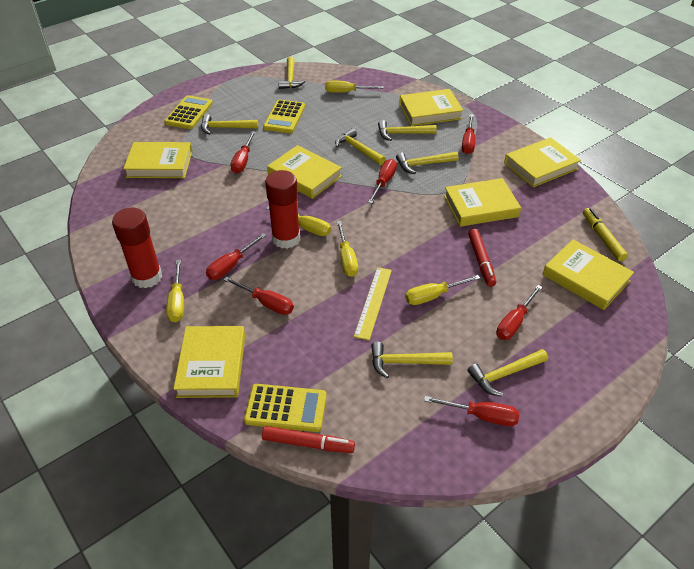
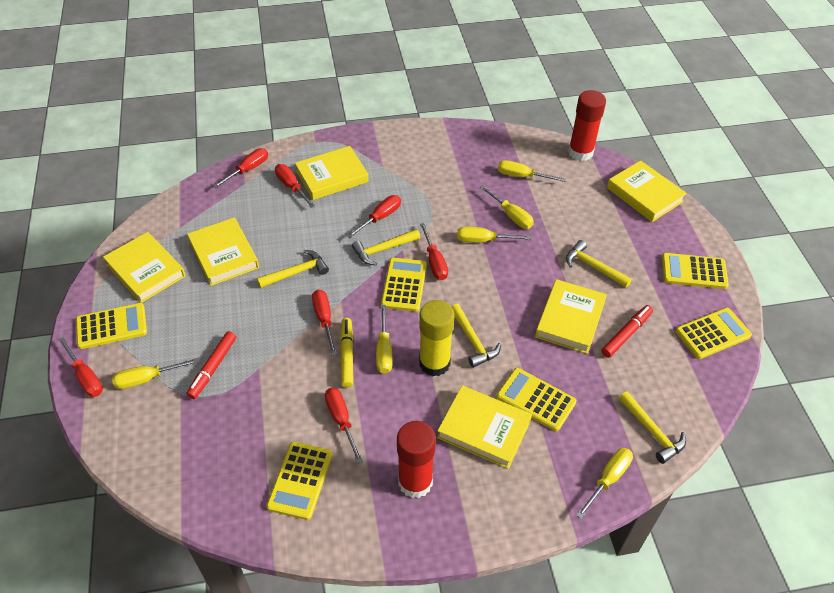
yellow book: [123,142,192,178] [173,326,245,398] [267,145,342,199] [399,89,464,126] [444,178,521,227] [504,137,581,187] [542,239,634,310] = 7 -> [103,232,186,303] [187,218,259,286] [295,146,369,200] [437,385,532,469] [535,279,607,354] [607,160,687,222] = 6
yellow calculator: [165,95,213,129] [244,384,327,432] [263,100,305,133] = 3 -> [76,303,147,349] [267,442,333,520] [381,258,427,312] [496,368,576,431] [662,253,729,289] [675,308,752,359] = 6
yellow glue stick: none = 0 -> [419,300,454,376] = 1
yellow hammer: [201,114,258,135] [278,56,306,89] [335,128,386,165] [371,342,453,378] [378,120,437,141] [396,152,459,174] [468,349,548,396] = 7 -> [257,250,329,288] [352,229,420,266] [451,304,501,368] [566,240,632,288] [619,391,686,464] = 5
yellow ruler: [354,267,392,340] = 1 -> none = 0
yellow screwdriver: [166,260,184,322] [265,206,331,236] [325,81,384,93] [337,221,358,277] [405,275,480,305] = 5 -> [112,358,199,389] [376,305,393,374] [457,227,531,242] [480,185,534,229] [498,160,566,182] [576,448,633,519] = 6

